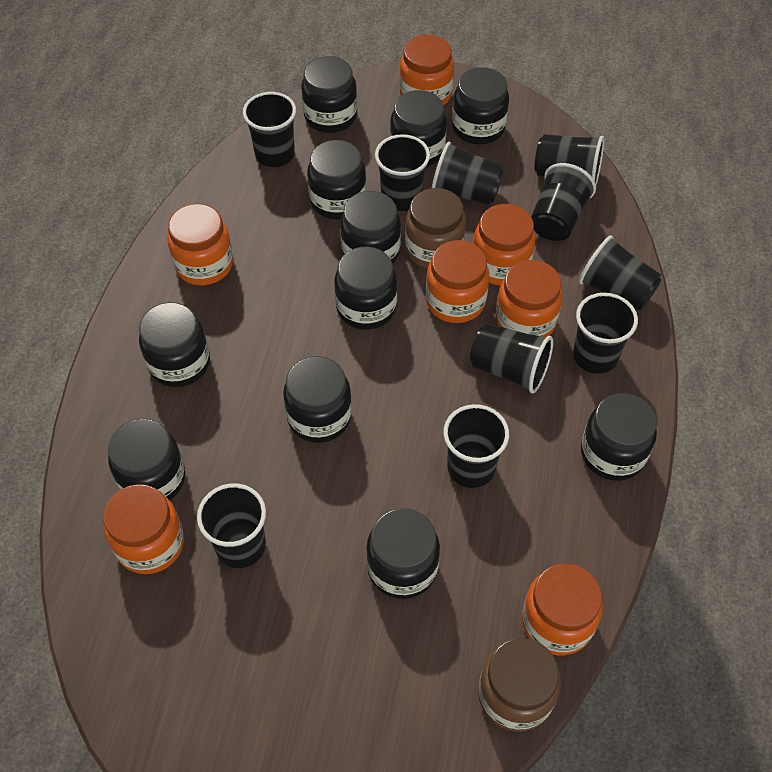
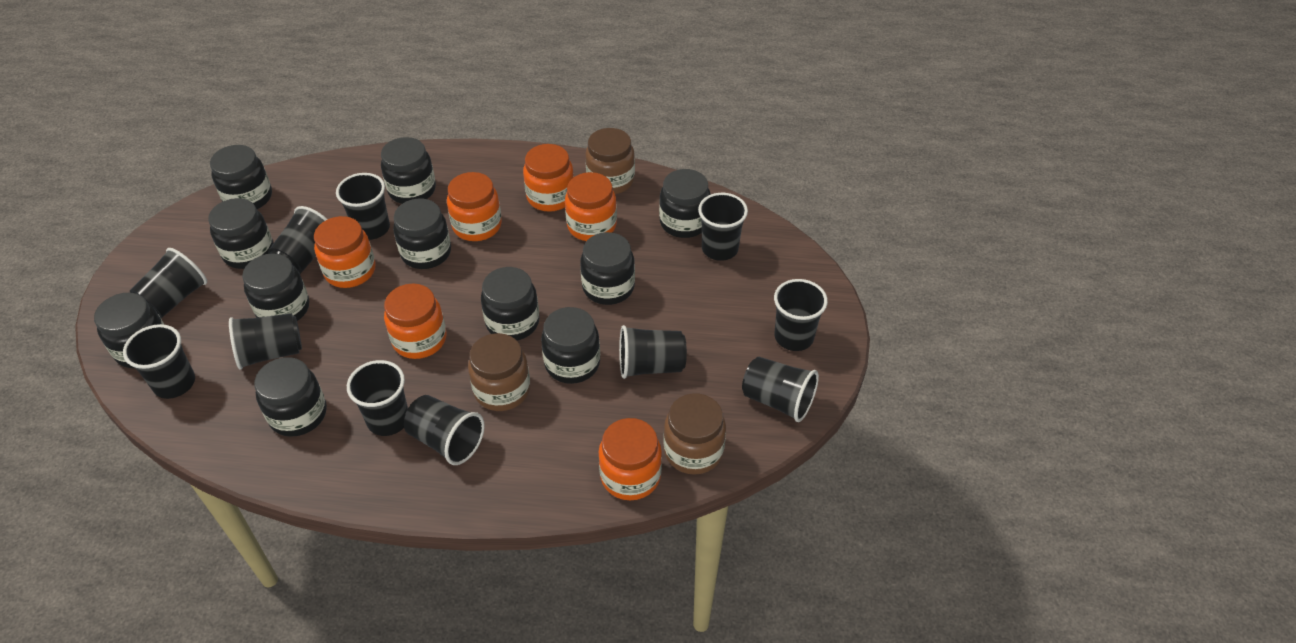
black cup: [197,483,266,568] [243,92,296,167] [375,134,430,211] [432,141,504,205] [443,404,509,488] [470,323,553,394] [531,163,596,241] [535,134,604,185] [573,293,638,374] [579,236,662,311] = 10 -> [123,324,195,399] [130,248,207,318] [229,313,302,370] [268,206,327,274] [336,173,390,240] [347,360,408,436] [404,395,485,465] [619,325,687,379] [698,193,748,261] [742,357,819,422] [774,279,828,351] = 11
brown jar: [405,188,466,268] [478,638,561,732] = 2 -> [468,333,530,411] [585,128,635,194] [663,393,726,475] = 3
orange jar: [103,484,184,574] [167,204,233,285] [399,35,454,105] [426,240,489,323] [473,204,535,285] [496,260,563,337] [522,563,603,655] = 7 -> [314,216,376,288] [384,284,446,359] [447,172,502,241] [523,144,574,212] [565,172,617,241] [599,418,662,500] = 6

